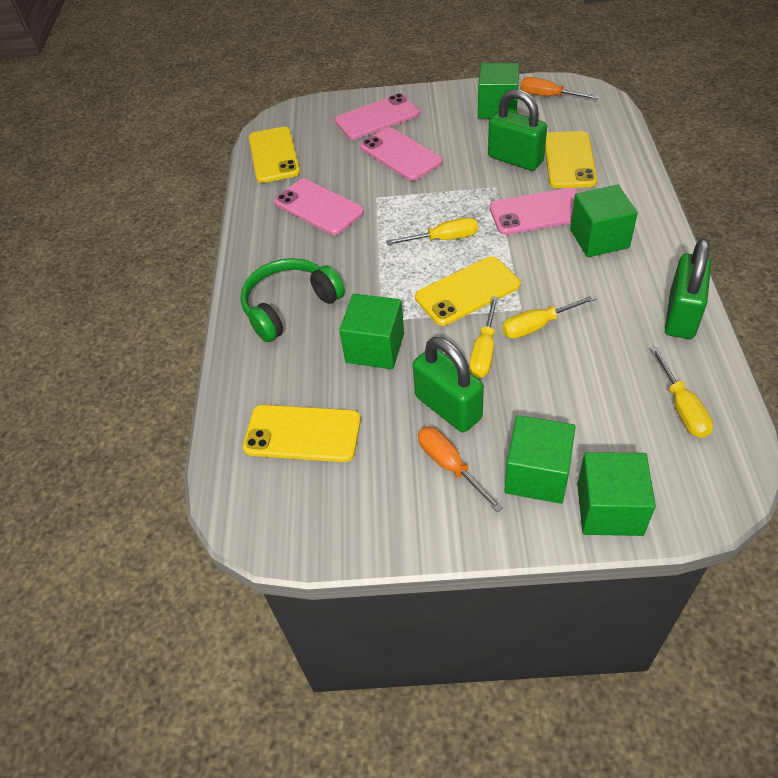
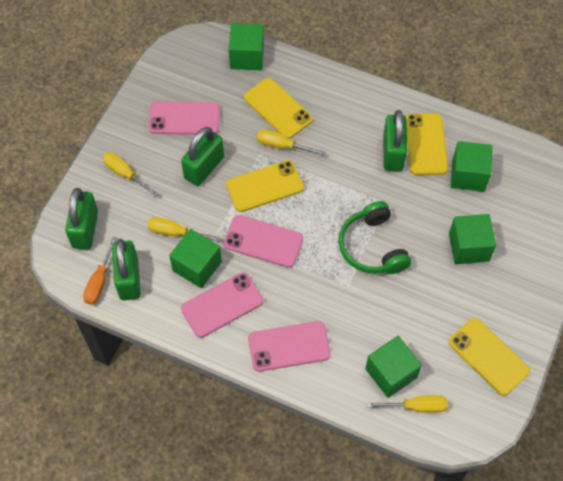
green padlock: [413,337,484,432] [488,89,547,171] [665,239,711,339] = 3 -> [65,188,98,249] [112,239,141,300] [181,127,224,186] [383,110,407,171] = 4
orange screwdriver: [418,427,503,512] [521,77,599,99] = 2 -> [83,237,117,305] = 1

